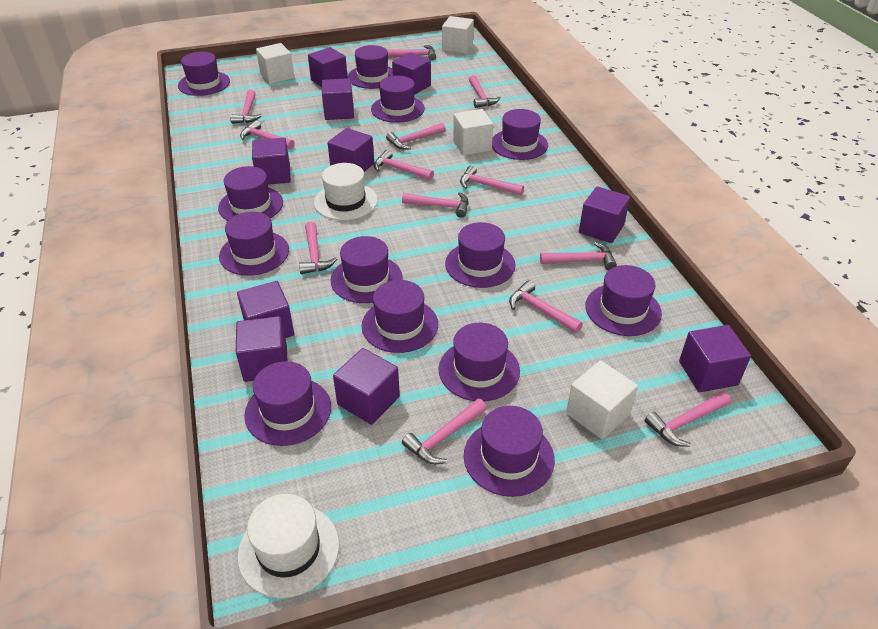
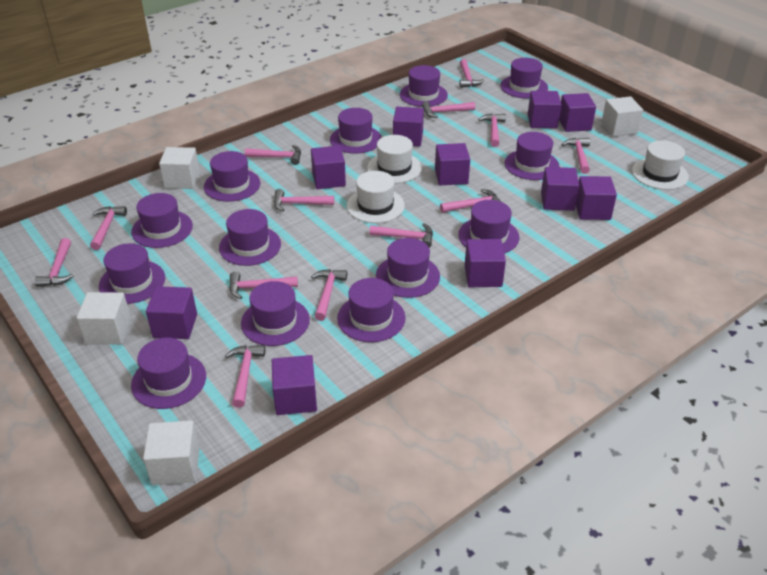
white hat: [237,494,339,598] [314,163,378,221] = 2 -> [347,171,405,223] [367,135,422,183] [632,140,689,190] = 3

